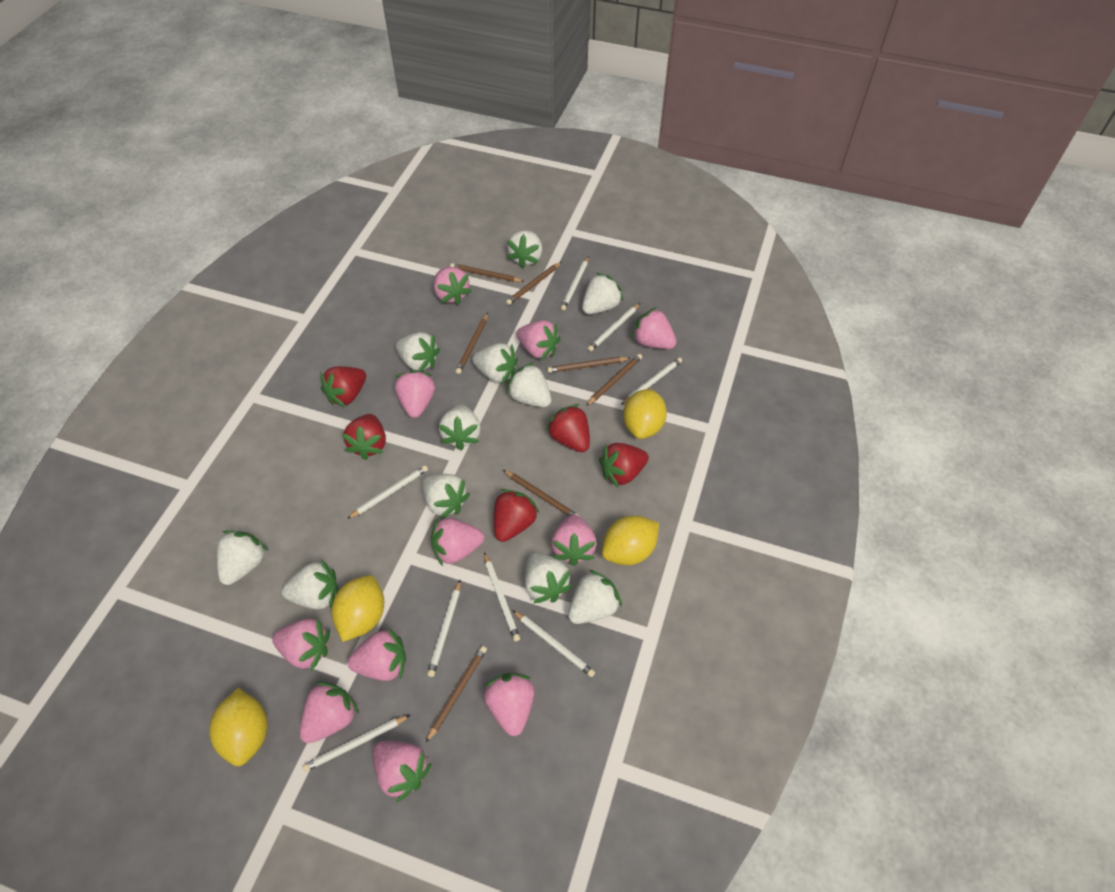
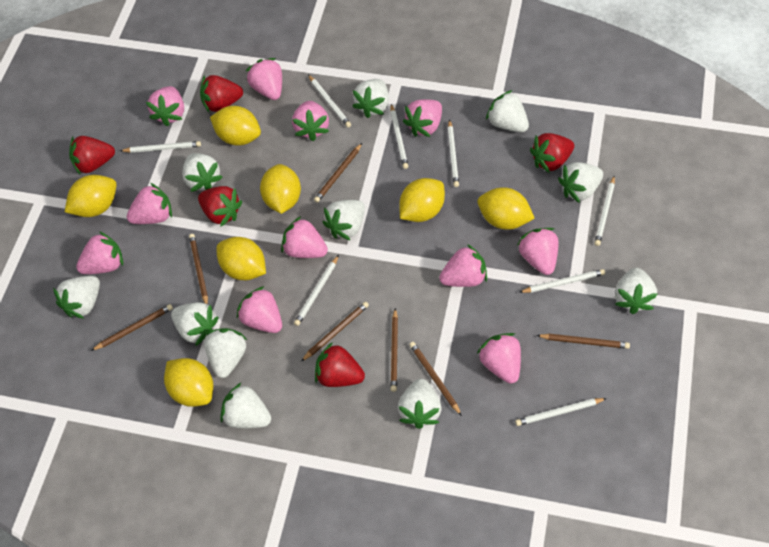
yellow lemon: [209,688,268,766] [331,575,384,642] [602,515,659,566] [623,389,667,439] = 4 -> [65,175,117,217] [164,358,213,407] [210,106,261,146] [217,237,266,280] [260,164,301,214] [399,178,445,222] [478,187,535,230] = 7

